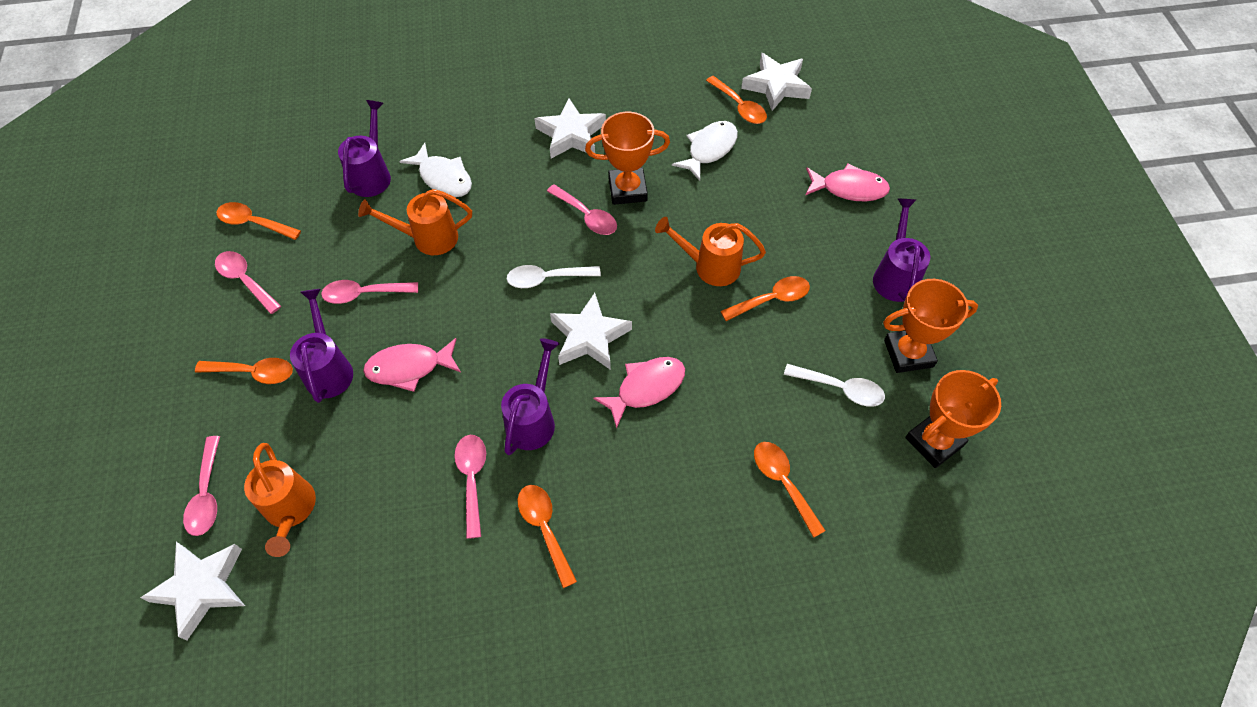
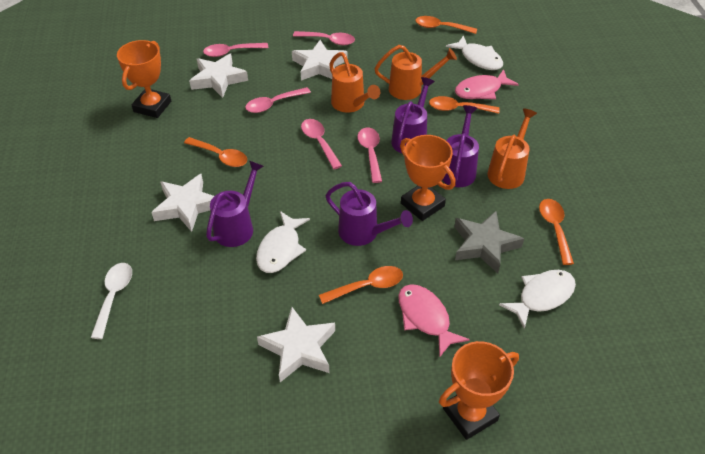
grey star: none = 0 -> [454,211,524,273] = 1
orange spoon: [195,358,293,384] [216,202,301,240] [518,485,577,588] [706,76,767,124] [721,276,810,321] [754,442,826,538] = 6 -> [184,137,247,167] [319,266,403,304] [415,16,477,34] [429,96,500,114] [539,199,574,265] = 5
pink fish: [363,338,461,392] [593,357,685,429] [806,163,890,201] = 3 -> [398,284,470,358] [455,69,519,99] = 2
white fish: [399,143,472,197] [672,121,738,181] = 2 -> [256,211,310,273] [446,35,503,70] [499,270,576,329] = 3
white spoon: [507,265,601,288] [784,364,885,407] = 2 -> [91,263,132,339] = 1

